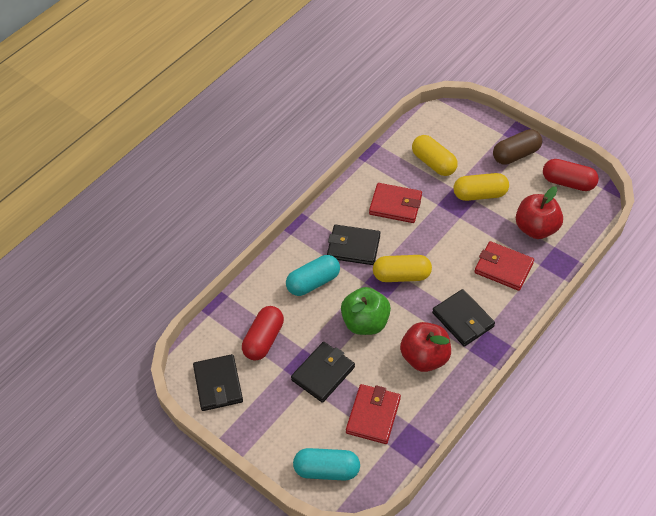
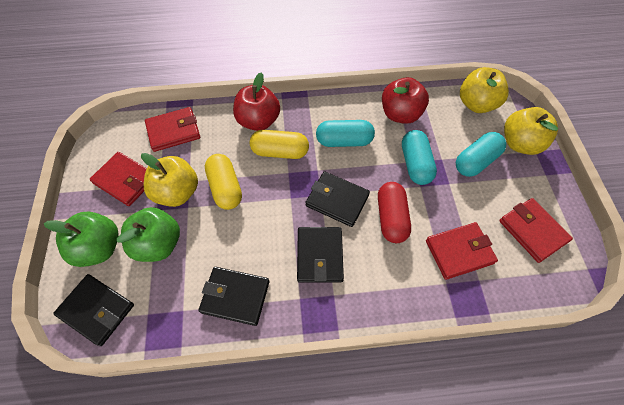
brown capsule: [493,129,542,165] = 1 -> none = 0
green apple: [341,287,391,335] = 1 -> [44,212,119,267] [117,207,180,262] = 2
red capsule: [242,306,284,361] [543,159,599,191] = 2 -> [378,182,411,243] = 1
red wallet: [346,384,401,444] [369,183,422,223] [474,241,534,291] = 3 -> [90,152,147,206] [145,107,200,152] [426,222,498,280] [499,198,573,263] = 4
turquoise capsule: [286,255,340,296] [293,448,360,481] = 2 -> [316,120,375,147] [402,130,437,185] [456,132,506,177] = 3
yellow apple: none = 0 -> [141,153,198,207] [460,67,509,113] [504,107,558,155] = 3
yellow capsule: [373,255,432,282] [412,135,458,176] [453,173,509,201] = 3 -> [205,154,242,210] [250,130,309,159] = 2

